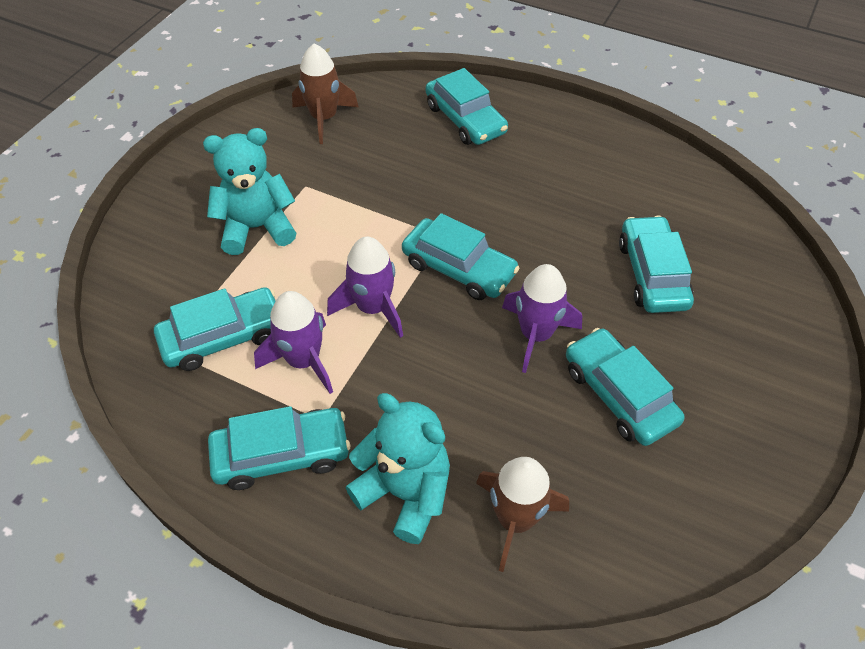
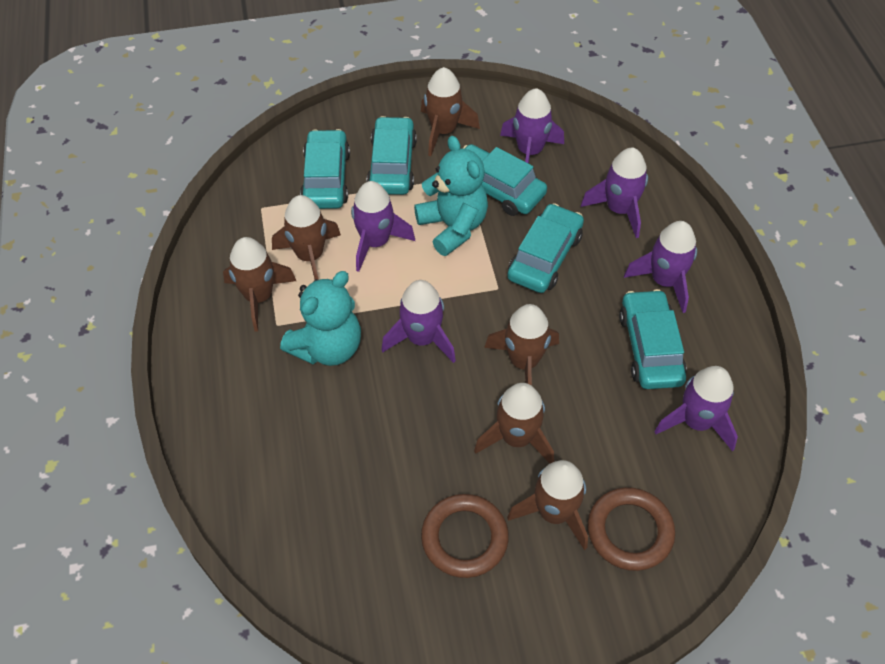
brown ring: none = 0 -> [421,494,509,578] [588,487,675,571] = 2
brown rocket: [292,44,359,144] [476,457,569,572] = 2 -> [223,237,296,332] [272,195,341,280] [421,67,480,156] [474,383,554,464] [484,304,559,386] [507,460,588,550] = 6
purple rocket: [254,291,333,394] [327,237,403,338] [502,264,582,373] = 3 -> [351,181,415,272] [381,280,456,363] [500,88,564,164] [581,148,648,238] [624,221,697,313] [654,366,738,451] = 6
turquoise car: [154,287,276,371] [208,406,350,490] [402,213,519,300] [426,68,508,145] [566,328,684,446] [619,216,694,313] = 6 -> [300,129,350,209] [367,116,417,195] [463,144,547,216] [507,203,584,293] [619,289,687,389] = 5

